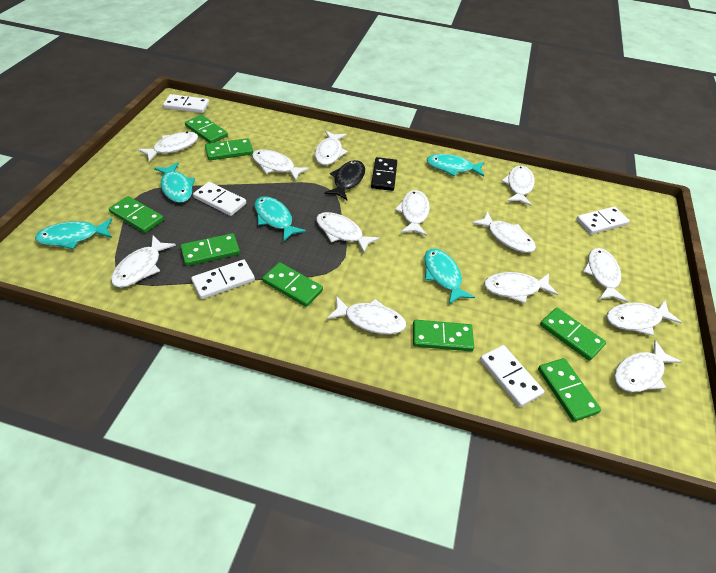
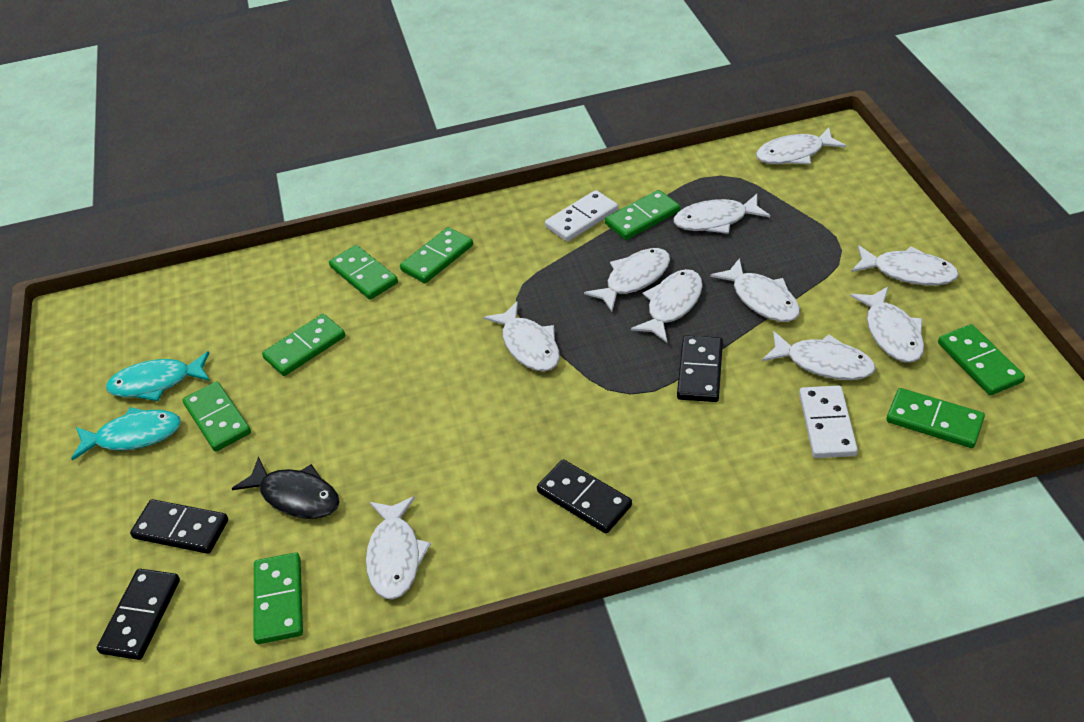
black domino: [371,157,397,191] = 1 -> [97,569,180,660] [130,499,228,554] [537,459,632,533] [677,335,723,402] = 4
turquoise fish: [35,218,112,249] [154,162,195,203] [255,196,306,242] [424,249,475,304] [426,154,484,177] = 5 -> [71,407,181,461] [106,351,210,401] = 2
white domino: [163,94,209,113] [191,259,255,299] [193,182,246,216] [480,345,544,407] [576,206,630,234] = 5 -> [545,190,618,242] [799,385,858,458] = 2
white fish: [111,236,176,288] [138,132,198,162] [252,149,309,181] [315,131,348,165] [316,212,380,253] [327,296,407,335] [395,190,430,236] [472,211,536,253] [484,272,558,303] [502,166,535,206] [583,248,628,302] [606,301,682,336] [614,340,682,392] = 13 -> [366,496,431,600] [484,301,560,372] [584,248,670,312] [631,269,703,343] [673,194,770,234] [710,258,800,322] [756,127,846,164] [762,331,876,380] [850,287,924,362] [851,245,959,285] = 10

